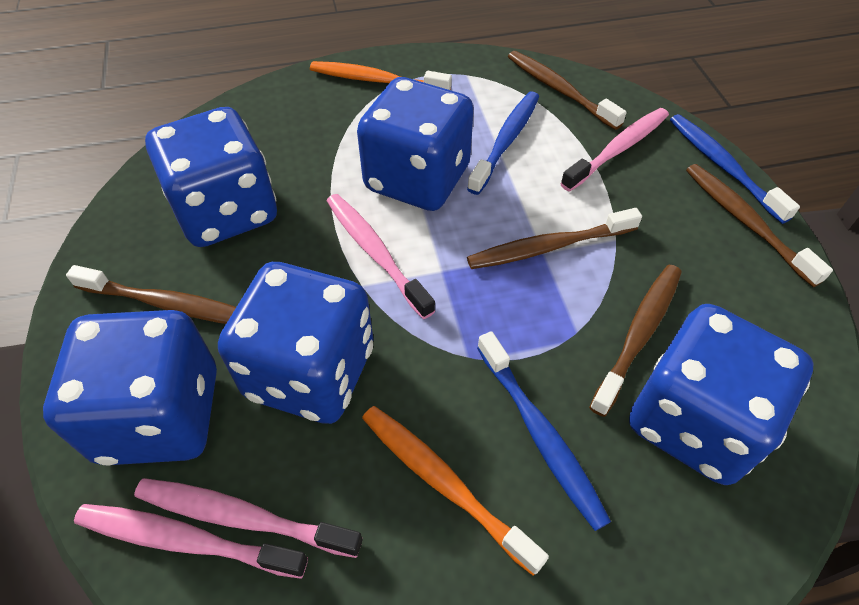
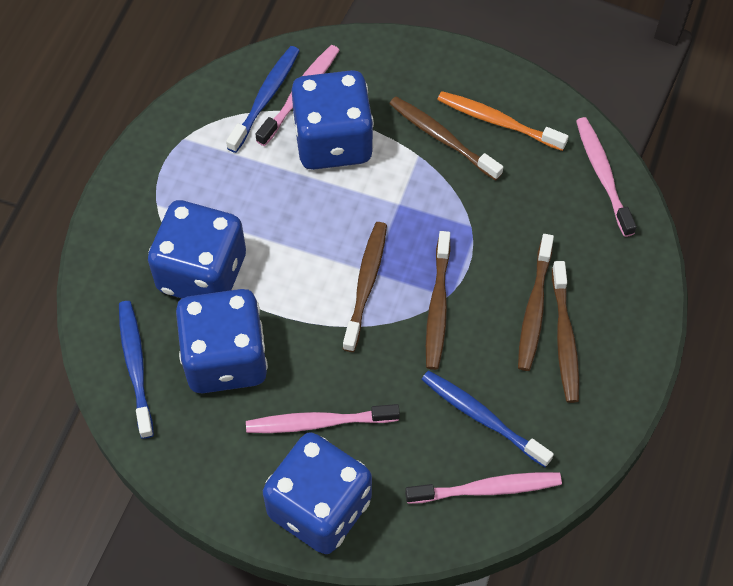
blue dice: [43,310,217,466] [145,107,277,247] [218,262,373,424] [357,77,474,211] [629,304,813,485] = 5 -> [148,200,246,299] [176,289,268,393] [263,432,372,554] [292,70,374,170] = 4
orange toothbrush: [310,61,452,90] [362,406,549,576] = 2 -> [437,91,569,151] = 1

